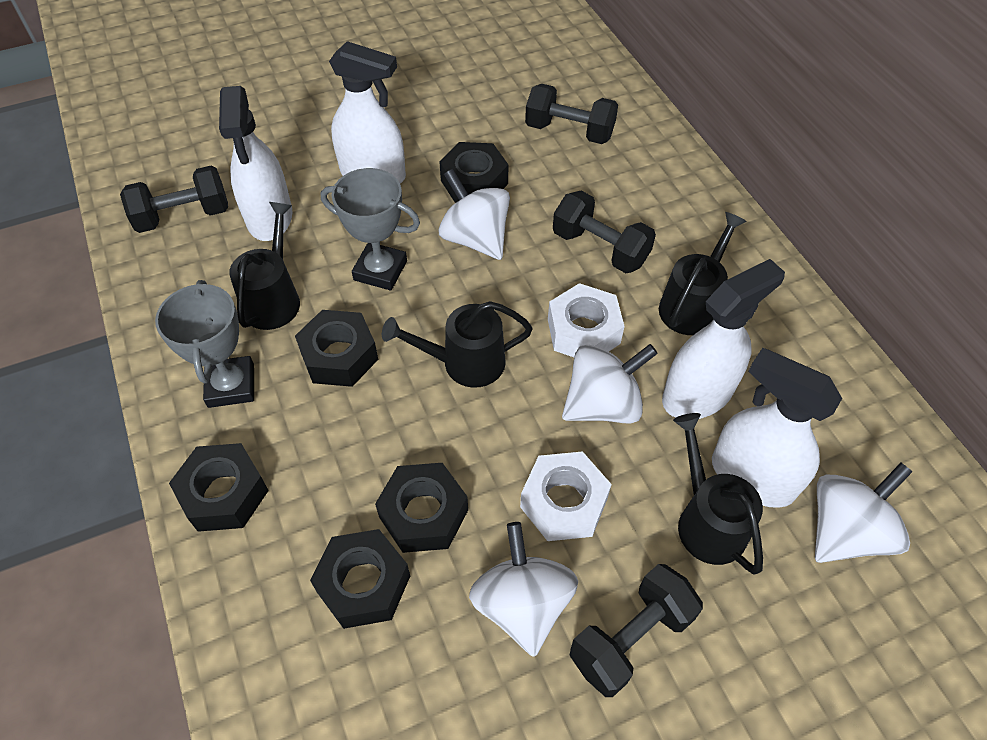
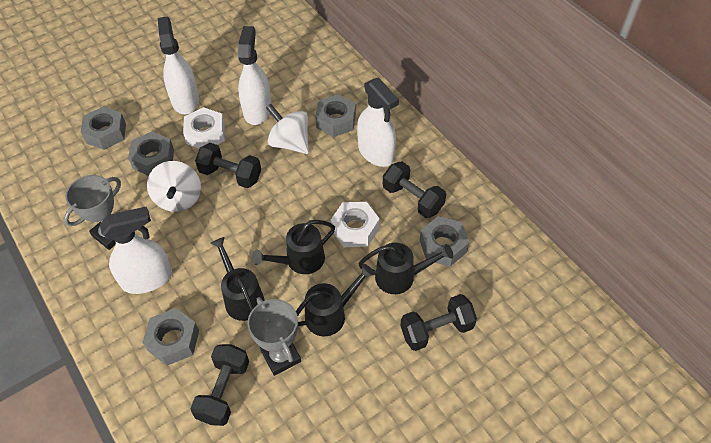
black nut: [169,443,269,532] [295,310,378,387] [310,529,410,629] [375,463,468,553] [439,142,509,203] = 5 -> none = 0
grey nut: none = 0 -> [81,106,126,150] [128,132,174,176] [142,308,199,366] [315,94,356,137] [420,216,470,267] = 5
white spinning top: [438,169,510,260] [469,522,578,657] [562,344,658,424] [815,463,913,563] = 4 -> [147,161,201,212] [266,104,309,154] = 2

